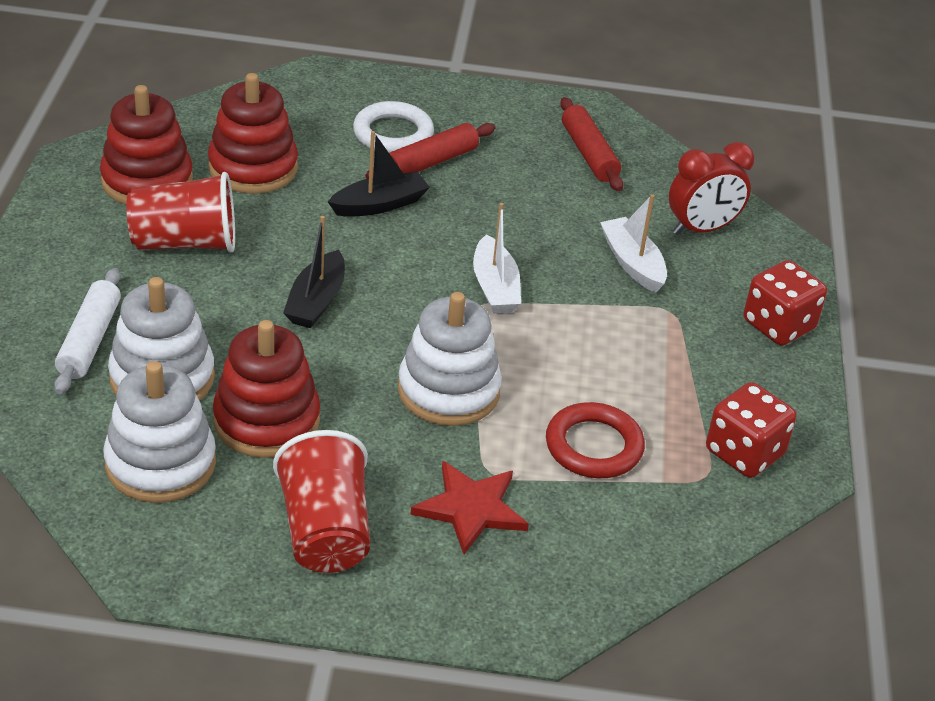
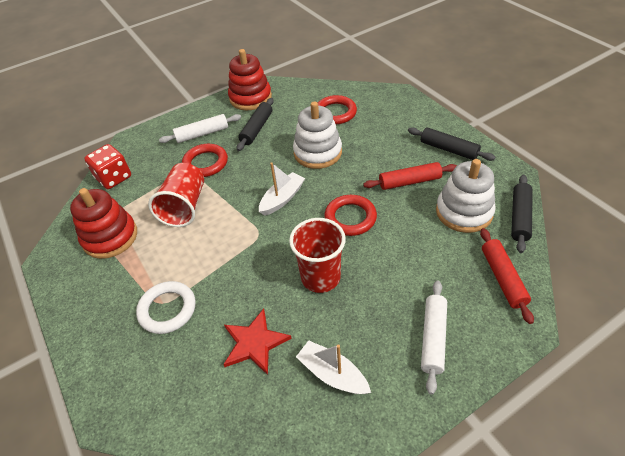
black boat: [283,216,345,328] [328,131,430,217] = 2 -> none = 0
black rolling pin: none = 0 -> [237,98,274,151] [408,127,496,161] [511,175,533,253] = 3
red clock: [669,142,754,235] = 1 -> none = 0
red dice: [706,382,796,478] [743,260,827,346] = 2 -> [84,144,131,189] = 1
red ring: [546,402,645,478] = 1 -> [182,144,228,177] [318,95,357,124] [324,195,377,236] = 3
red stacking toy: [100,85,193,205] [208,73,298,194] [213,320,320,458] = 3 -> [70,188,137,259] [228,49,272,110] = 2
white rolling pin: [54,268,121,394] = 1 -> [159,114,241,143] [421,281,447,395] = 2
white stacking toy: [103,361,216,503] [108,277,215,401] [398,292,502,426] = 3 -> [293,101,342,169] [436,159,496,233] = 2

